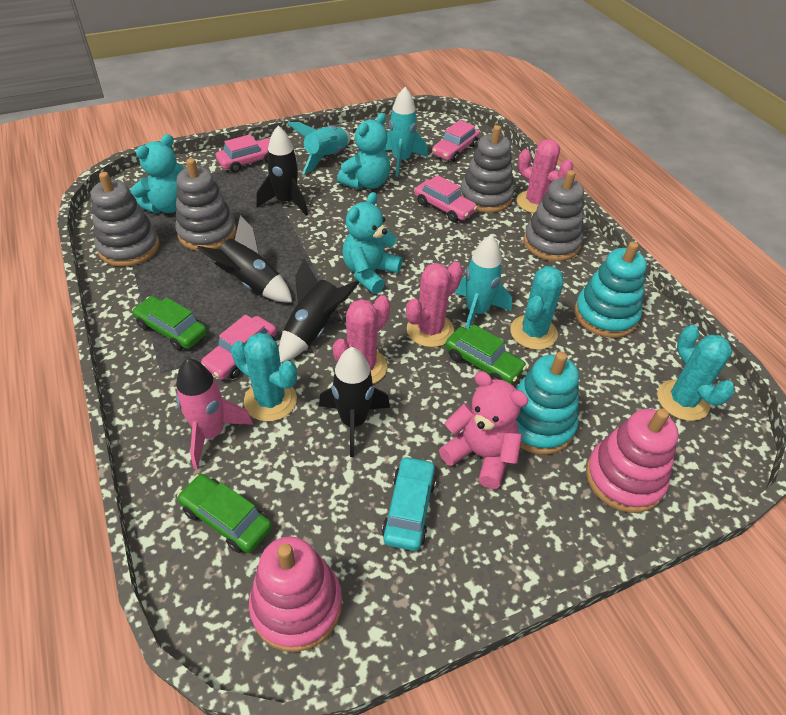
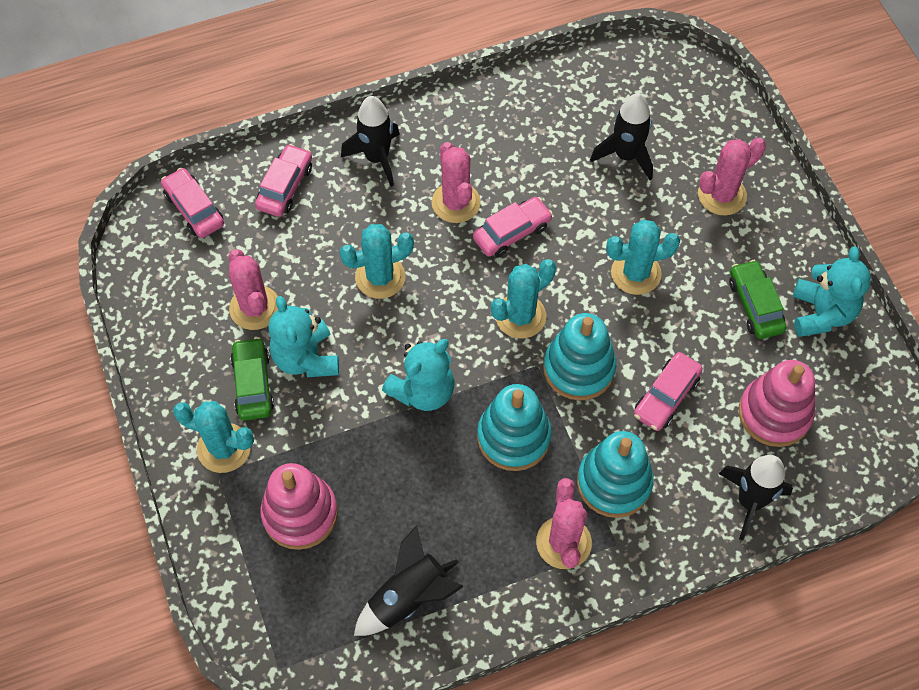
green car: [132,296,207,350] [177,474,272,553] [445,324,527,384] = 3 -> [230,337,274,421] [729,260,787,339] = 2
grey stacking toy: [91,172,160,267] [175,158,236,251] [460,125,514,213] [524,170,584,261] = 4 -> none = 0
pink cactus: [333,295,391,384] [406,262,463,347] [517,139,573,213] = 3 -> [229,249,278,330] [432,142,481,223] [536,478,592,569] [698,138,766,216] = 4
pink rocket: [176,358,253,469] = 1 -> none = 0
pink teddy bear: [439,371,528,489] = 1 -> none = 0
turquoise cactus: [231,333,297,422] [510,266,563,350] [657,325,735,421] = 3 -> [173,401,254,473] [339,224,414,299] [491,259,556,338] [606,220,680,295] = 4
turquoise car: [382,456,437,551] = 1 -> none = 0
turquoise rocket: [288,122,351,174] [386,87,428,177] [454,235,512,329] = 3 -> none = 0
turquoise stacking toy: [516,352,579,455] [574,241,647,338] = 2 -> [477,384,552,471] [543,313,616,400] [577,431,654,518] = 3

